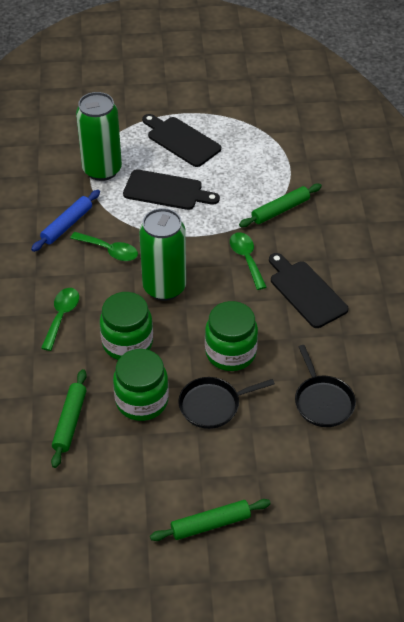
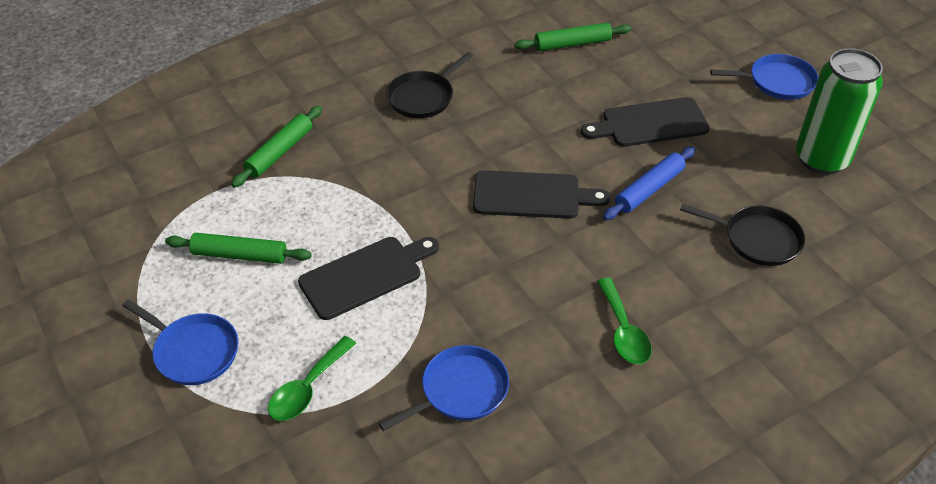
blue pan: none = 0 -> [123,299,238,385] [379,345,509,431] [710,54,818,100] = 3
green can: [76,92,122,181] [139,208,186,301] = 2 -> [796,48,883,175] = 1
green jar: [100,292,153,360] [113,349,169,421] [205,301,258,371] = 3 -> none = 0
green spoon: [41,288,79,351] [70,232,138,261] [230,232,267,290] = 3 -> [268,336,356,421] [597,277,651,364] = 2

